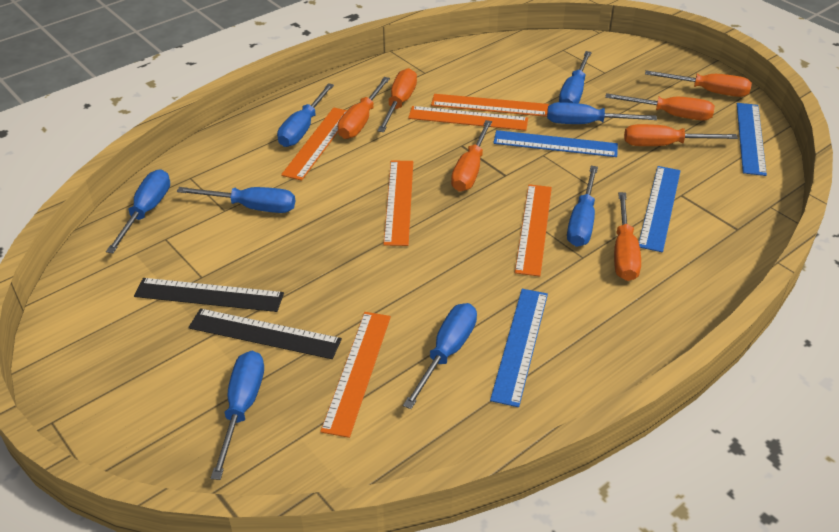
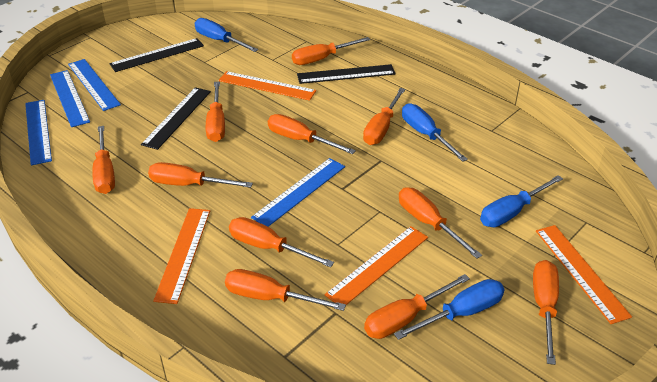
black ruler: [134,278,284,312] [188,308,342,359] = 2 -> [109,38,204,72] [141,87,211,150] [297,64,396,84] = 3
blue screwdriver: [106,169,170,253] [177,187,295,213] [211,351,264,480] [277,83,334,147] [403,303,477,409] [547,102,657,124] [559,51,592,103] [567,166,598,247] = 8 -> [195,18,258,52] [394,279,505,340] [402,103,468,162] [480,175,563,227] = 4
orange ruler: [281,107,347,181] [320,312,391,438] [383,160,413,246] [408,106,528,131] [431,94,549,117] [515,184,552,276] = 6 -> [153,208,210,304] [218,71,316,101] [324,226,428,305] [536,225,632,324] = 4
orange screwdriver: [338,77,390,139] [377,68,417,132] [451,120,492,192] [605,93,715,120] [614,192,641,281] [624,124,738,146] [645,70,752,97] = 7 -> [92,126,115,194] [148,162,253,188] [206,82,225,142] [225,269,346,311] [229,217,334,267] [268,114,356,154] [292,37,370,65] [363,88,405,145] [364,274,470,339] [399,187,482,259] [533,260,559,365] = 11

